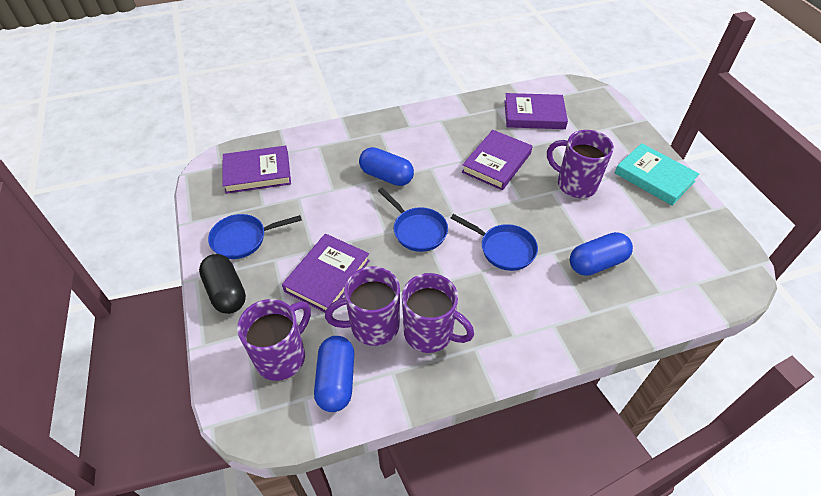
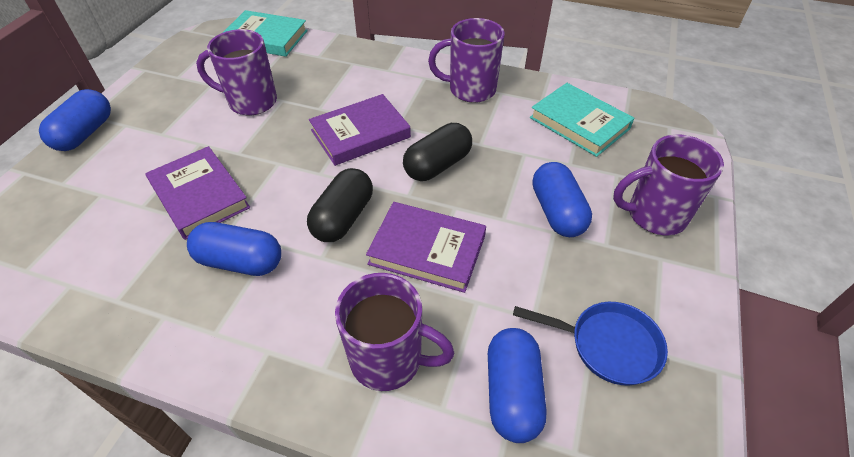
black capsule: [199,254,246,314] = 1 -> [307,168,373,242] [403,123,472,181] = 2
blue capsule: [314,336,354,412] [359,147,414,186] [570,232,633,276] = 3 -> [39,89,111,151] [187,222,281,276] [488,328,547,443] [533,162,592,237] = 4
blue pan: [208,214,302,259] [378,188,448,252] [451,214,538,271] = 3 -> [513,302,668,386] = 1
purple book: [223,146,291,194] [282,234,370,312] [462,130,532,190] [504,93,568,129] = 4 -> [145,146,250,240] [309,94,411,166] [366,202,486,293] = 3
turquoise book: [615,143,699,206] = 1 -> [224,10,308,57] [530,83,634,157] = 2

